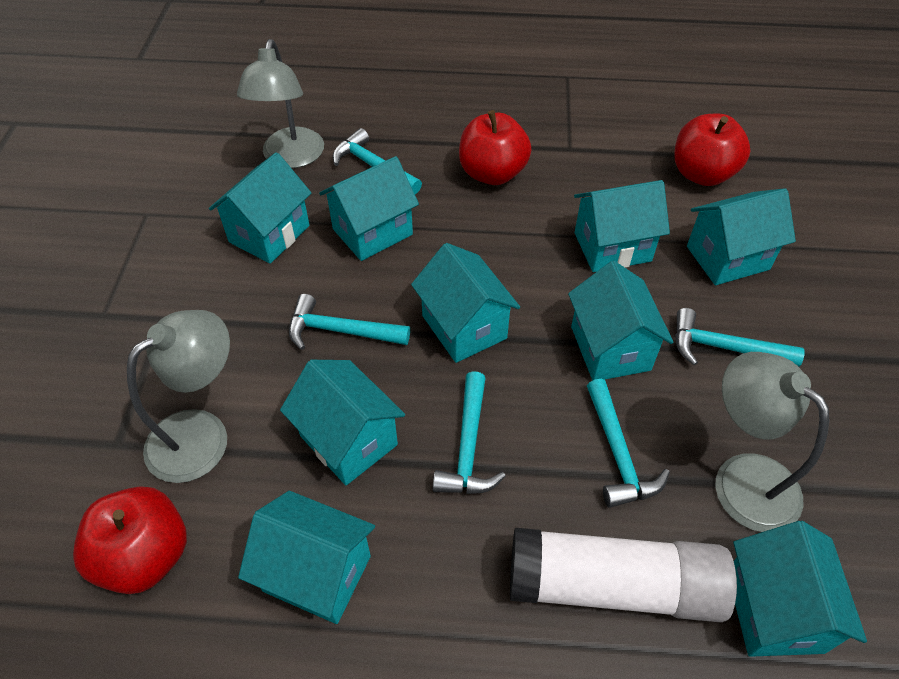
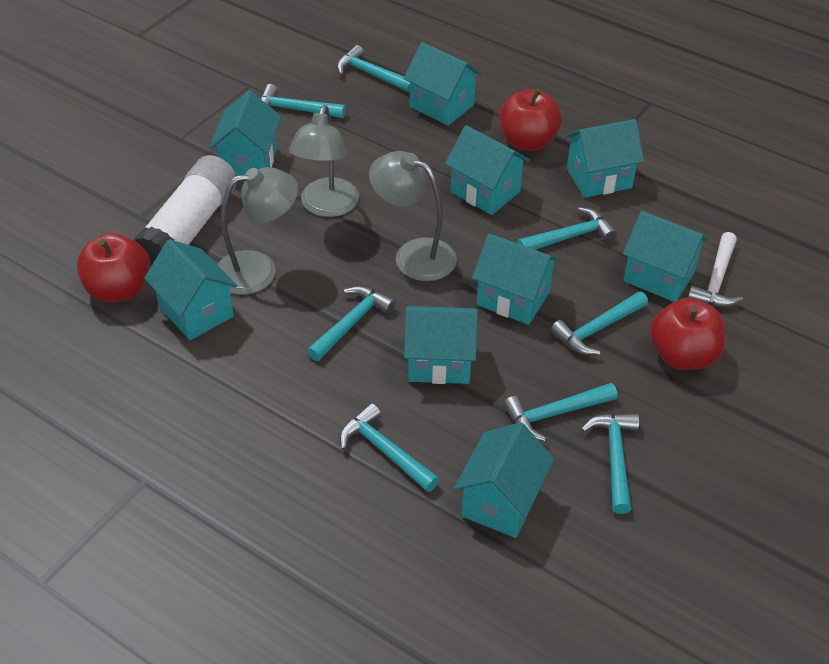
turquoise hammer: [289,294,410,350] [333,128,422,194] [433,371,506,494] [587,379,670,508] [675,308,805,367] = 5 -> [261,84,346,118] [307,286,396,361] [337,45,410,93] [339,403,440,492] [503,383,617,442] [517,207,617,250] [550,291,648,355] [581,414,639,514] = 8
white hammer: none = 0 -> [688,232,743,307] = 1

